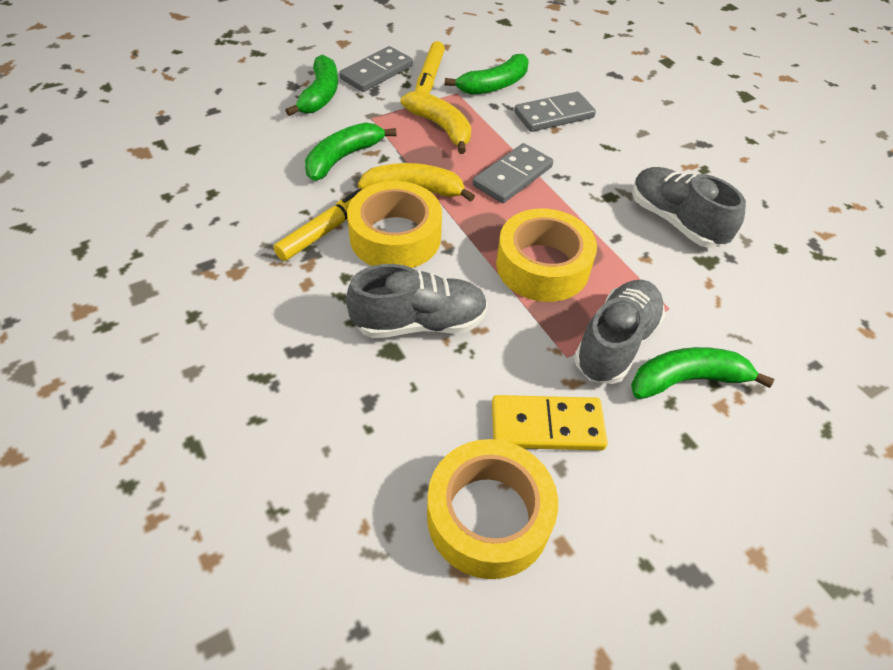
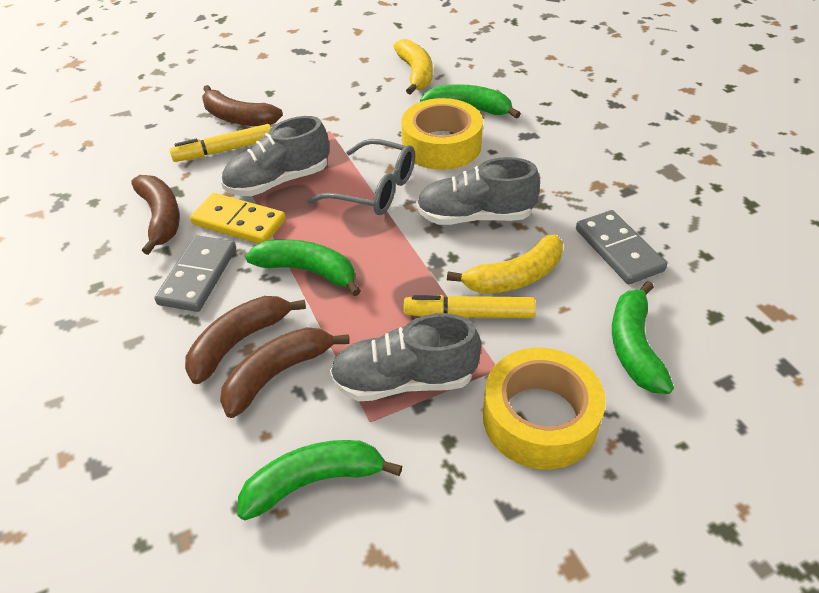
brown banana: none = 0 -> [131,175,180,255] [185,296,306,384] [202,85,283,126] [220,327,349,418] = 4
grey domino: [339,46,413,92] [473,143,553,203] [514,92,596,132] = 3 -> [154,235,236,312] [576,210,667,284] = 2
grey glasses: none = 0 -> [307,139,415,215] = 1
yellow tape: [347,181,442,268] [427,439,558,579] [496,208,597,302] = 3 -> [401,98,483,170] [483,348,606,469] = 2

